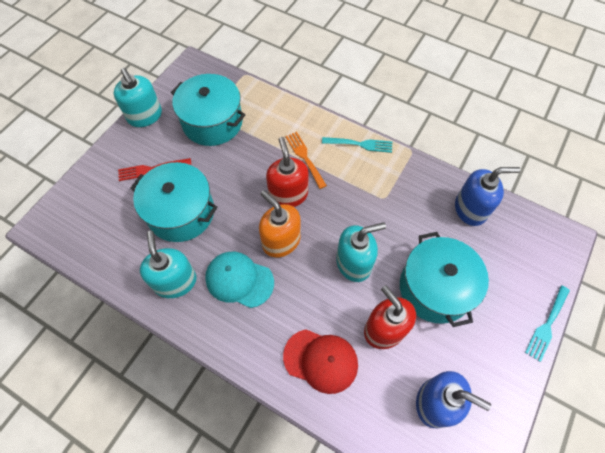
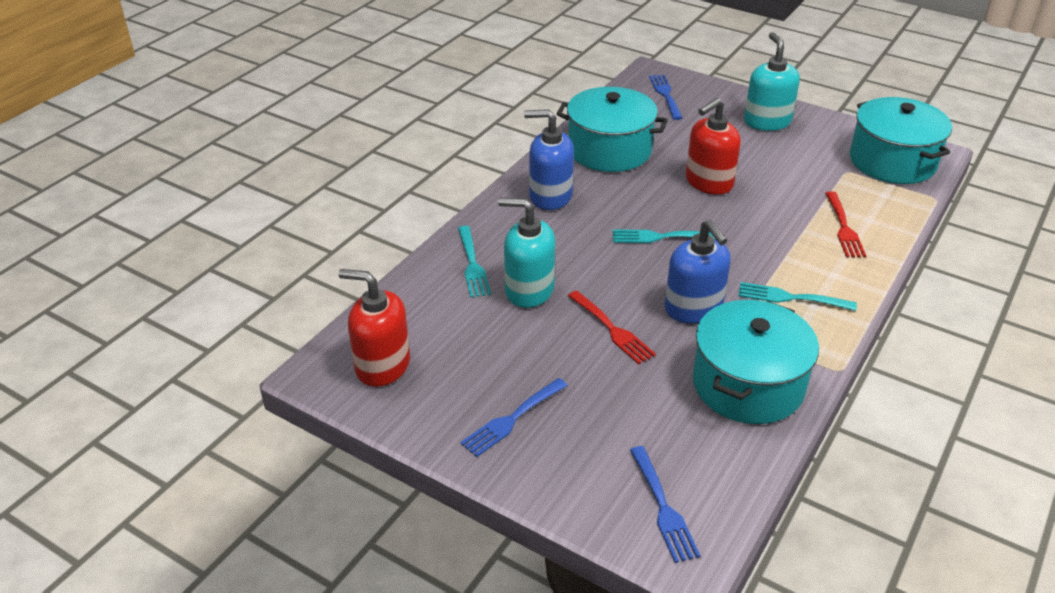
blue fork: none = 0 -> [460,378,568,457] [630,446,701,563] [649,75,682,120] = 3
orange fork: [285,132,327,189] = 1 -> none = 0
orange soap dispenser: [259,190,301,258] = 1 -> none = 0
red cap: [283,329,358,394] = 1 -> none = 0
red fork: [118,158,192,181] = 1 -> [568,291,656,364] [825,191,866,257] = 2
turquoise cap: [205,252,274,308] = 1 -> none = 0
turquoise fork: [322,137,392,153] [525,286,570,362] = 2 -> [458,226,491,298] [613,229,716,243] [739,282,857,311] = 3
turquoise soap dispenser: [114,68,162,127] [140,231,197,298] [336,222,386,282] = 3 -> [498,198,555,308] [744,32,800,131] = 2

